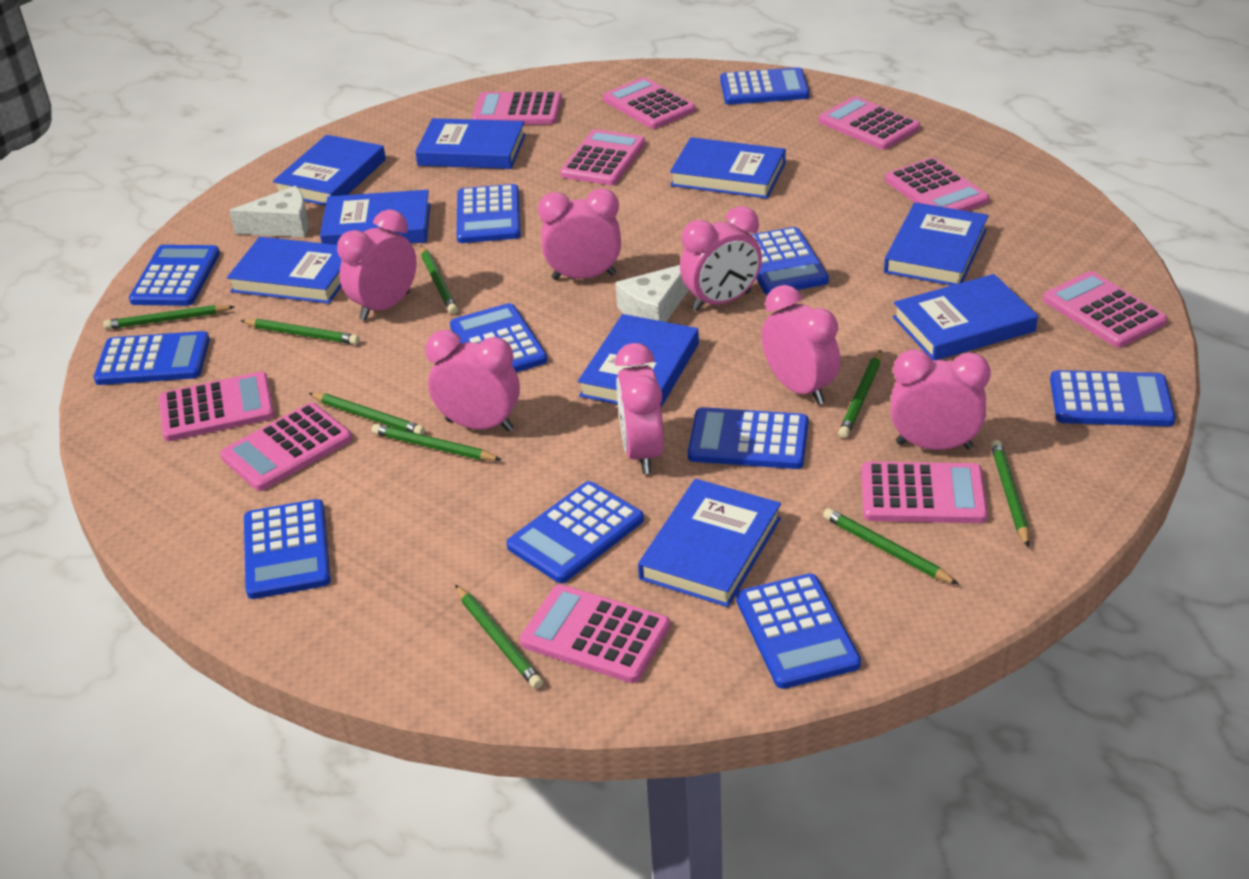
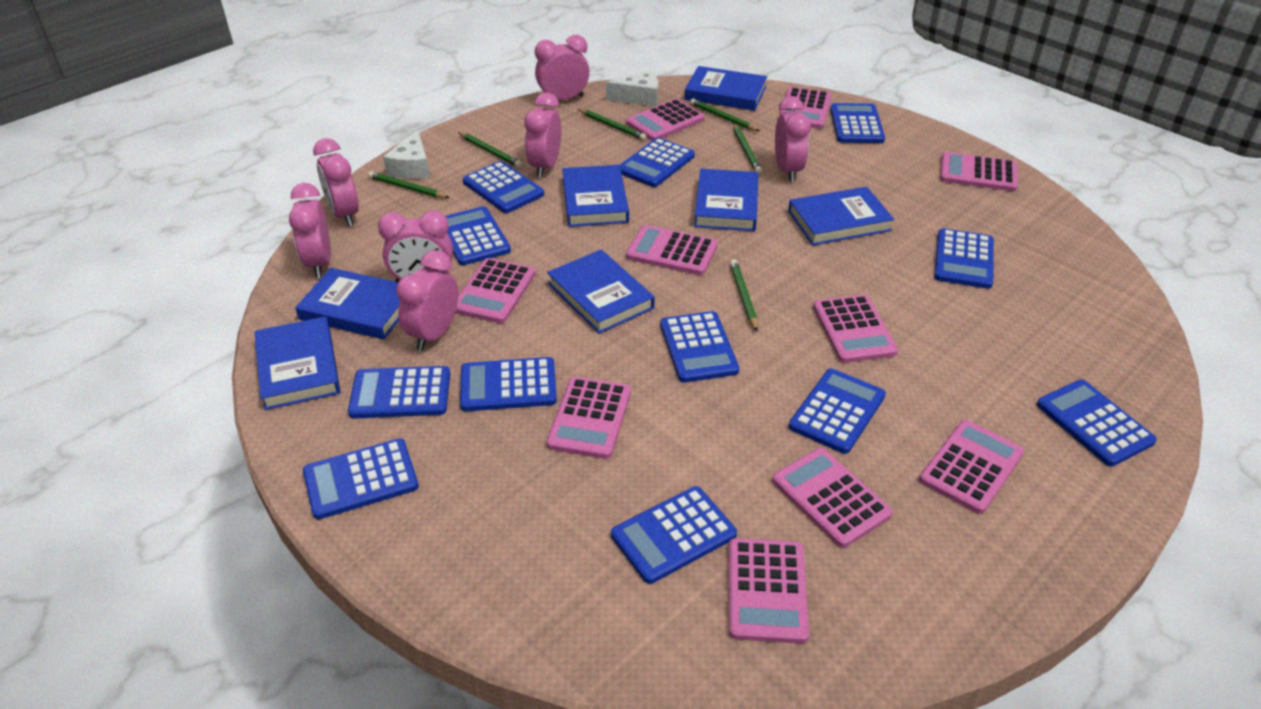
blue book: [227,237,342,304] [273,135,386,206] [320,190,431,245] [415,118,526,169] [578,314,699,407] [638,479,781,607] [670,137,786,199] [884,202,988,286] [893,274,1038,360] = 9 -> [255,317,341,410] [295,268,400,339] [547,250,655,334] [562,165,629,227] [685,66,767,111] [694,169,758,231] [788,187,894,245] = 7
blue calculator: [94,331,210,385] [129,245,220,306] [244,499,331,599] [450,303,547,372] [457,184,521,243] [507,481,644,583] [688,407,809,469] [720,67,809,105] [736,573,861,689] [751,227,829,295] [1050,370,1175,426] = 11 -> [303,438,419,520] [348,366,450,419] [446,206,511,265] [460,357,557,411] [463,161,544,213] [611,486,737,584] [620,138,695,187] [660,311,739,382] [789,369,886,454] [830,103,885,143] [934,228,994,289] [1037,380,1157,467] = 12
green pencil: [103,305,235,330] [240,319,359,345] [309,393,425,435] [372,424,502,461] [421,246,458,314] [455,585,543,689] [823,508,959,585] [838,350,881,438] [991,440,1029,547] = 9 -> [368,171,450,198] [458,132,522,168] [578,109,647,140] [690,99,760,131] [730,259,758,331] [733,124,762,174] = 6

